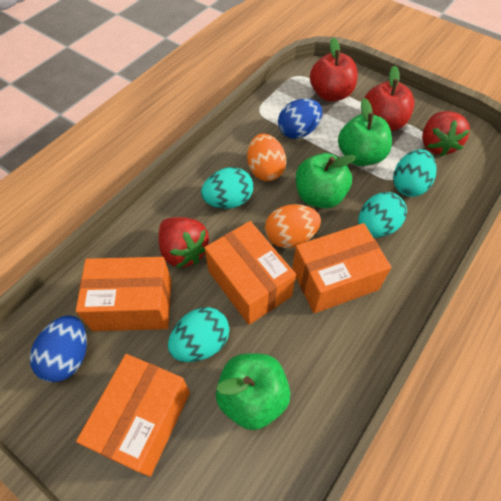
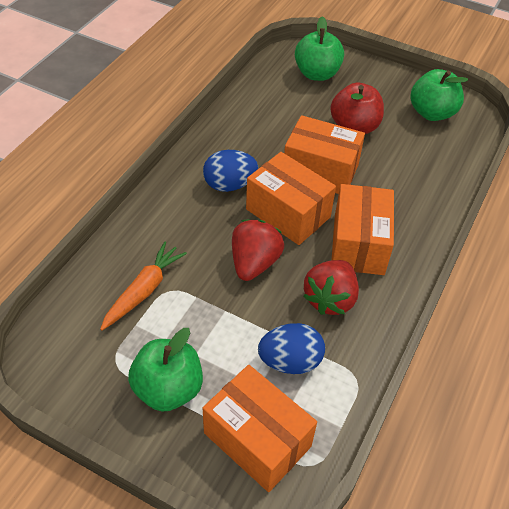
orange carrot: none = 0 -> [100,242,187,331] = 1
orange egg: [247,133,286,181] [265,204,321,248] = 2 -> none = 0
red apple: [310,37,358,101] [364,66,415,131] = 2 -> [330,83,384,134] = 1
turquoise egg: [168,307,230,362] [201,167,253,209] [358,192,407,238] [393,149,437,197] = 4 -> none = 0

